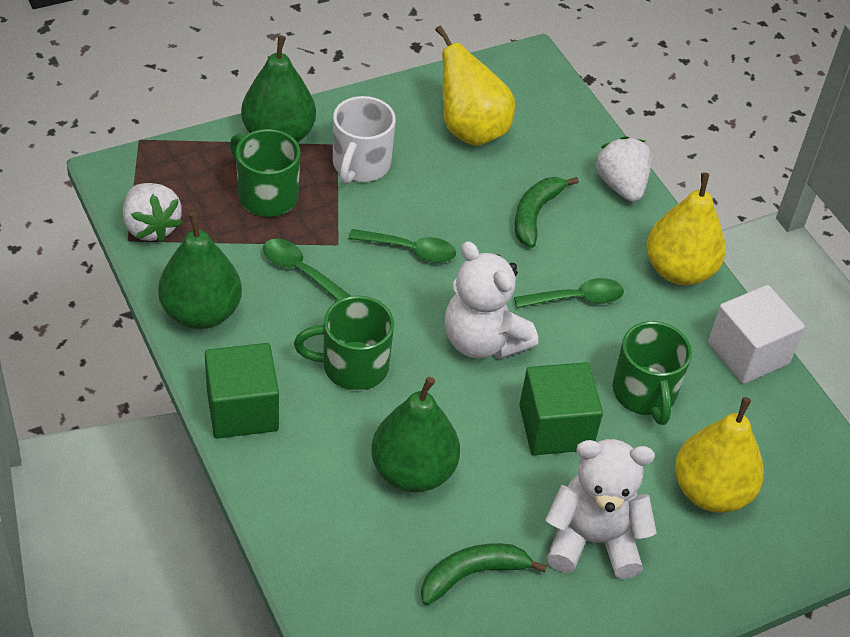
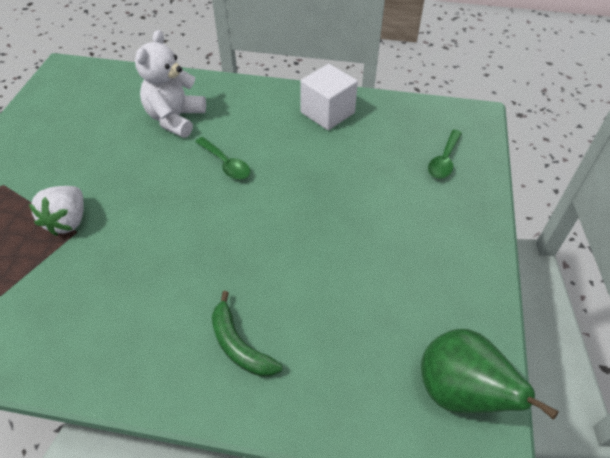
green banana: [421,543,547,606] [515,177,579,248] = 2 -> [212,291,283,377] = 1
green cube: [205,343,279,439] [519,362,603,455] = 2 -> none = 0
green mug: [230,129,301,217] [294,296,394,391] [612,321,692,425] = 3 -> none = 0
green pear: [158,212,242,329] [241,35,316,143] [371,377,460,492] = 3 -> [421,329,559,420] = 1
green spoon: [263,239,350,301] [349,229,456,263] [514,278,624,308] = 3 -> [195,137,250,180] [428,130,462,179] = 2
white mug: [333,96,396,184] = 1 -> none = 0
white strawberry: [123,183,182,243] [595,136,652,202] = 2 -> [29,186,84,236] = 1
white teddy bear: [445,241,538,360] [545,439,657,579] = 2 -> [135,30,206,138] = 1
yellow pear: [435,25,515,146] [647,172,726,285] [675,397,764,513] = 3 -> none = 0

